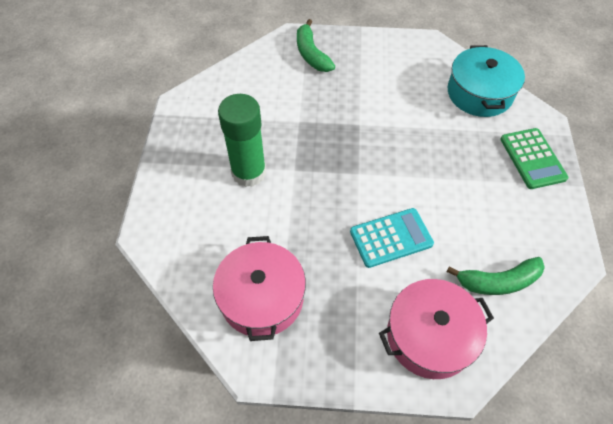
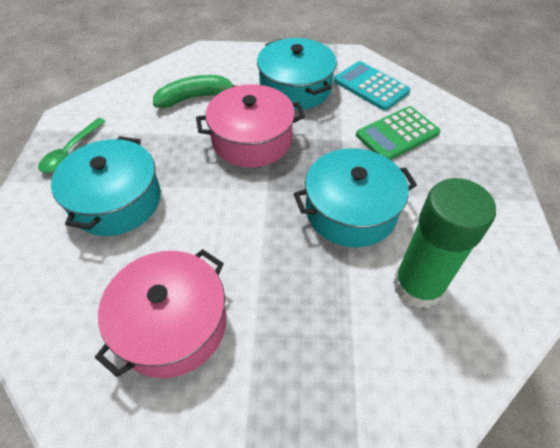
green banana: [297,19,335,72] [447,257,545,295] = 2 -> [153,75,236,108] = 1
green spoon: none = 0 -> [38,118,106,173] = 1
turquoise pot: [448,45,525,117] = 1 -> [51,136,161,236] [257,38,337,110] [294,148,417,247] = 3

